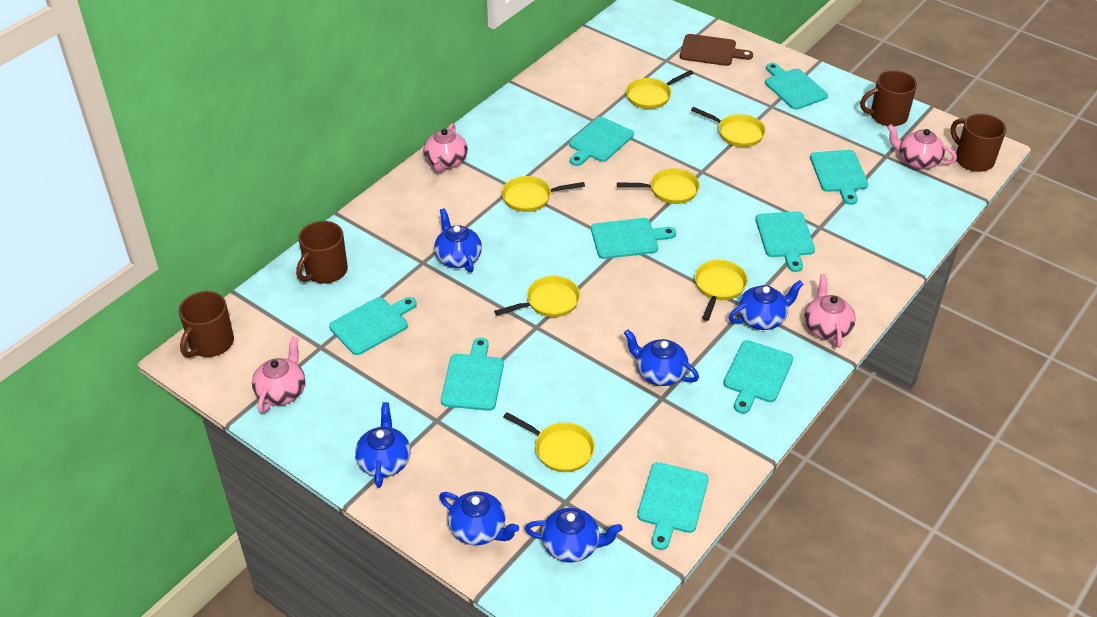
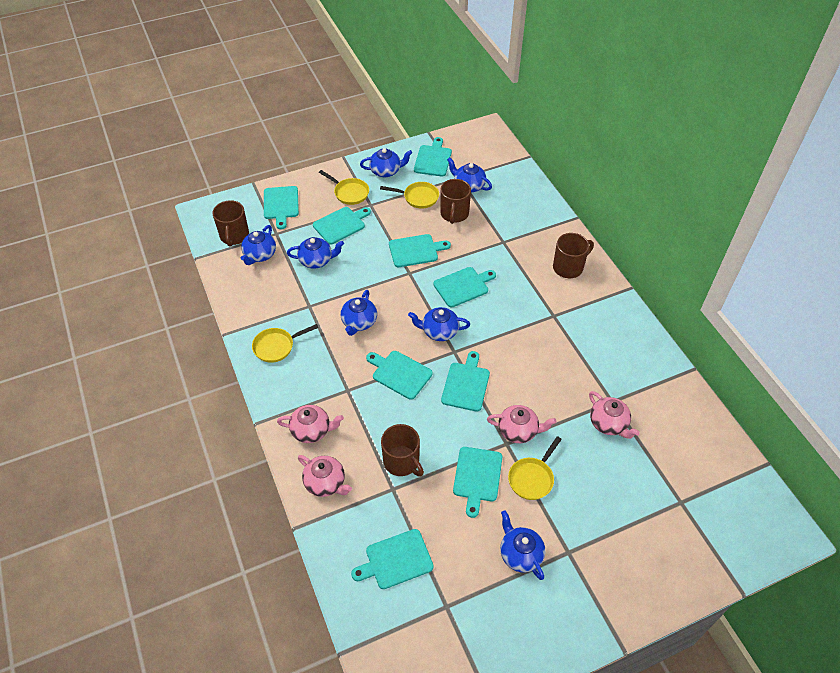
blue teapot: [355,402,411,488] [434,208,482,272] [439,491,519,545] [525,508,623,562] [624,329,699,386] [729,280,804,330] = 6 -> [241,225,276,265] [287,237,344,269] [341,290,377,336] [360,148,412,177] [408,307,470,341] [447,157,492,193] [500,510,545,580] = 7
brown cutting board: [680,34,753,66] = 1 -> none = 0
yellow pan: [494,276,580,317] [502,176,585,212] [504,412,595,472] [617,168,700,204] [626,70,693,109] [691,107,766,147] [695,260,748,321] = 7 -> [252,324,318,363] [319,170,369,205] [380,182,439,209] [508,436,562,500] = 4

